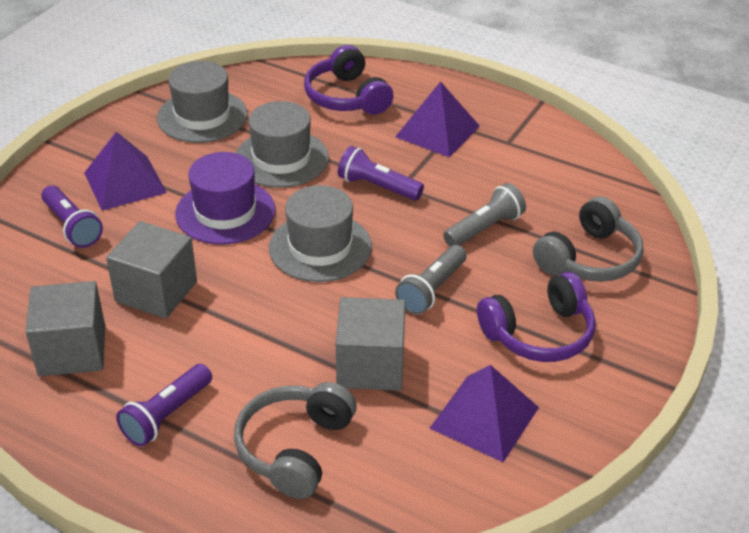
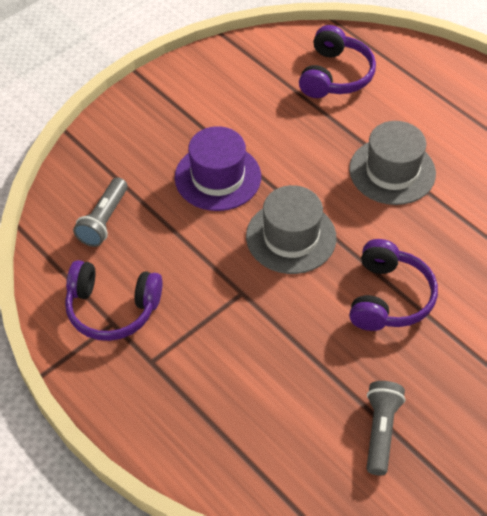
grey cube: [25,281,105,376] [106,221,197,319] [336,297,405,391] = 3 -> none = 0
grey hat: [157,61,248,143] [236,101,329,188] [269,185,372,282] = 3 -> [246,185,337,274] [349,121,436,205] = 2
grey headphones: [234,382,357,499] [533,196,643,282] = 2 -> none = 0
purple flashlight: [41,185,103,248] [116,364,212,446] [338,146,424,201] = 3 -> none = 0
purple headphones: [304,45,393,115] [477,272,596,362] = 2 -> [65,260,162,341] [299,25,376,98] [349,239,438,331] = 3
purple pyramid: [84,132,167,211] [395,81,480,158] [430,365,539,462] = 3 -> none = 0

